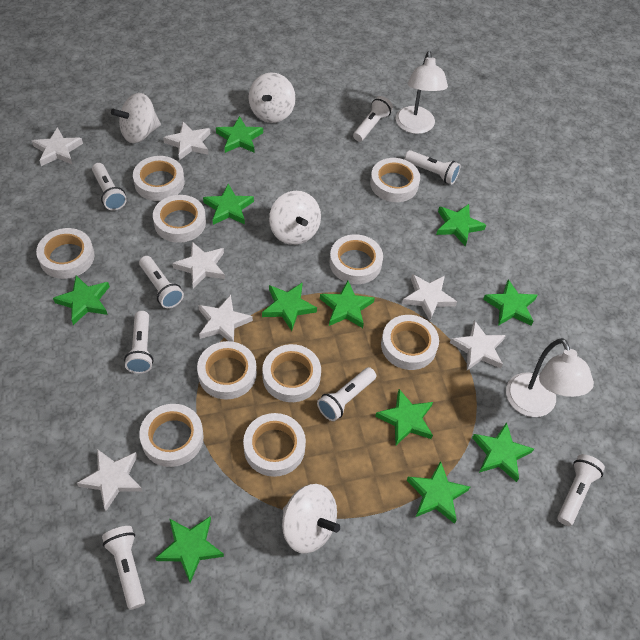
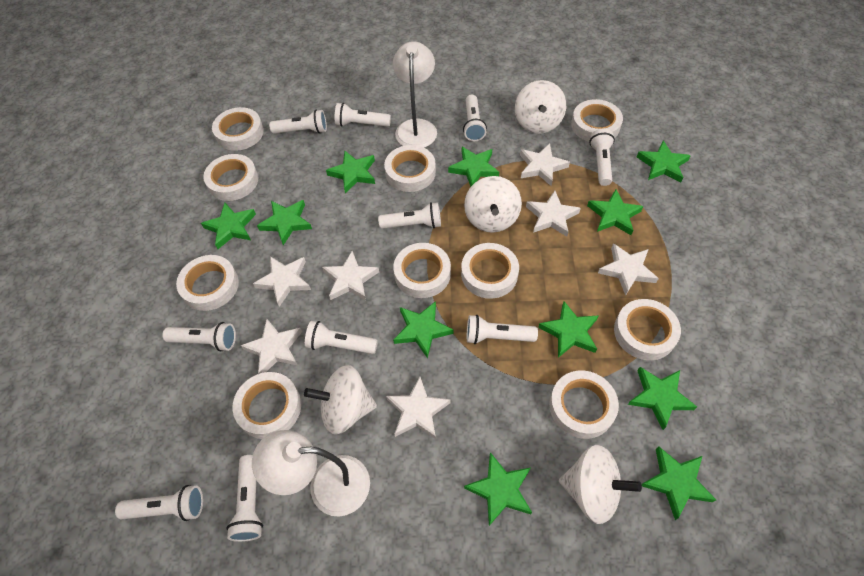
white flashlight: [92,163,127,210] [102,526,145,610] [124,311,153,374] [139,256,184,308] [317,367,376,421] [353,96,393,142] [405,150,461,184] [557,454,605,526] = 8 -> [115,485,203,521] [162,322,236,352] [226,455,263,542] [269,110,327,134] [305,321,378,354] [335,103,391,127] [378,202,441,229] [463,94,487,141] [467,315,538,344] [589,129,615,186] = 10

